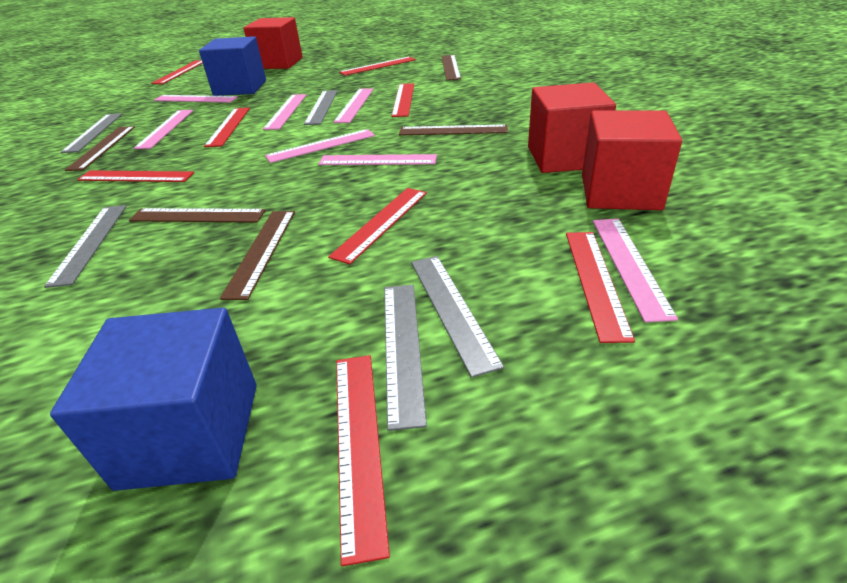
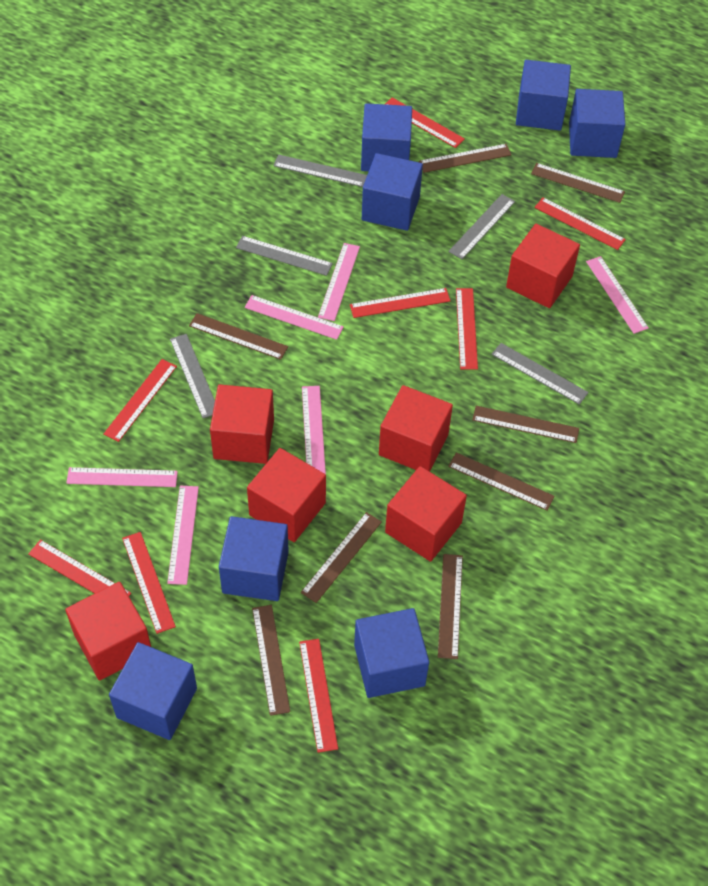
blue cube: [50,308,257,491] [199,36,266,96] = 2 -> [109,642,197,740] [219,516,289,601] [354,608,429,698] [361,103,412,171] [362,153,423,231] [516,60,571,131] [569,89,625,158] = 7
brown ruler: [65,126,135,171] [129,208,266,222] [220,211,295,300] [399,124,508,135] [442,55,461,80] = 5 -> [189,313,288,360] [252,605,290,716] [301,512,382,603] [419,144,512,173] [438,554,463,659] [448,452,555,511] [472,406,579,443] [531,163,625,203] = 8
pink ruler: [134,110,193,149] [154,95,238,103] [263,94,307,130] [265,129,375,163] [318,154,437,165] [333,88,374,123] [593,219,678,322] = 7 -> [67,467,178,487] [167,486,199,585] [245,295,344,340] [302,386,326,474] [318,243,360,321] [586,256,649,334] = 6
red cube: [243,17,303,69] [528,82,616,173] [582,110,682,210] = 3 -> [65,582,151,681] [210,384,274,464] [247,448,326,542] [379,385,453,472] [385,466,467,562] [506,224,580,308] = 6

